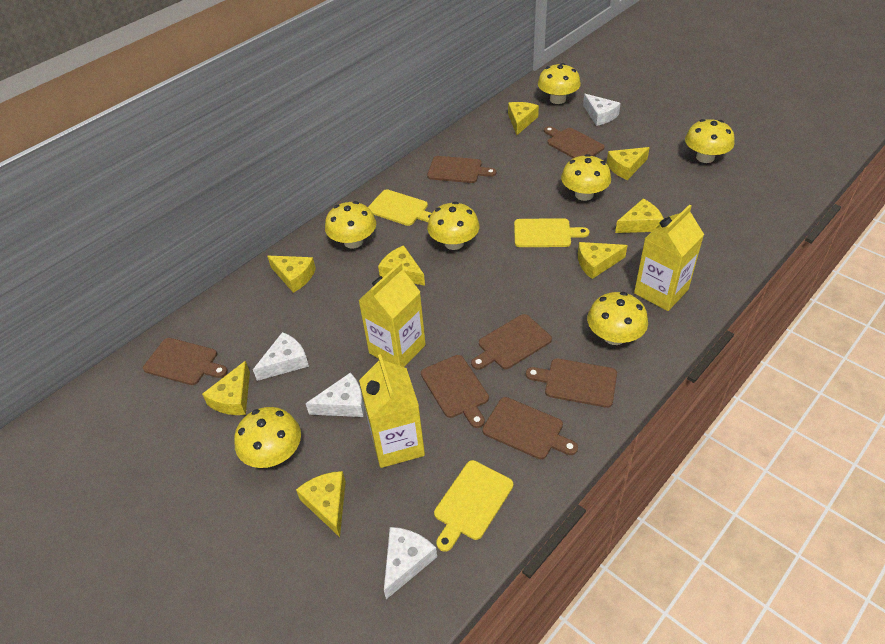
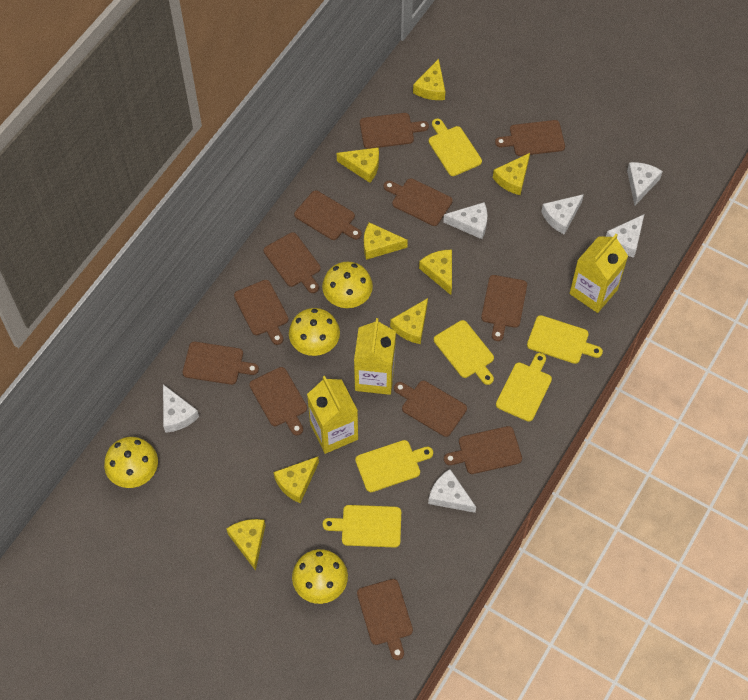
brown cutting board: [143,338,228,385] [421,355,489,428] [427,156,496,183] [471,314,552,370] [482,397,578,459] [526,358,617,408] [544,126,605,158] = 7 -> [182,342,259,385] [234,280,289,345] [249,367,307,436] [264,232,321,293] [294,190,362,240] [357,579,413,660] [360,113,429,149] [384,178,453,226] [394,381,467,437] [444,426,522,474] [481,275,527,341] [495,120,565,156] = 12
white cheese: [253,332,309,381] [306,373,364,417] [384,527,437,599] [583,94,621,126] = 4 -> [163,384,199,433] [428,469,476,513] [443,202,487,239] [541,194,584,235] [606,214,644,258] [627,162,663,205] = 6
yellow cutting board: [368,189,431,226] [434,460,513,552] [514,218,589,247] = 3 -> [323,505,401,548] [355,440,433,492] [429,118,482,176] [434,320,494,385] [496,353,552,422] [527,315,603,364] = 6
yellow mushroom: [234,407,301,468] [325,201,376,249] [427,202,480,250] [538,63,581,104] [561,154,611,201] [587,292,648,345] [685,119,735,163] = 7 -> [104,437,158,488] [289,308,340,356] [292,549,348,604] [322,262,373,308] = 4

